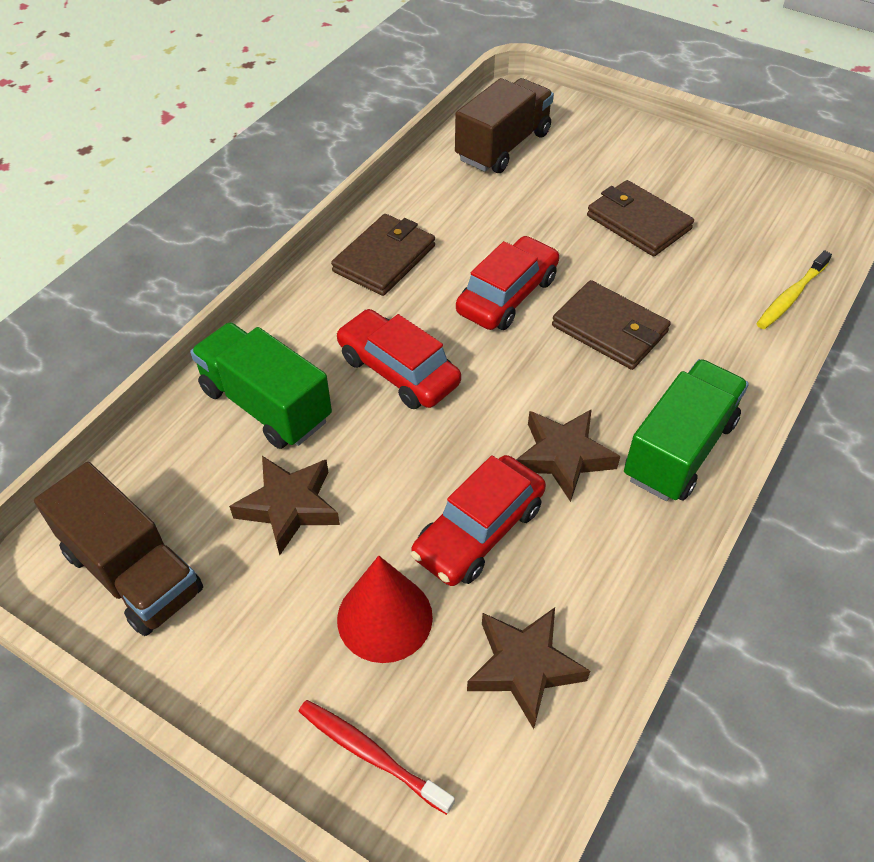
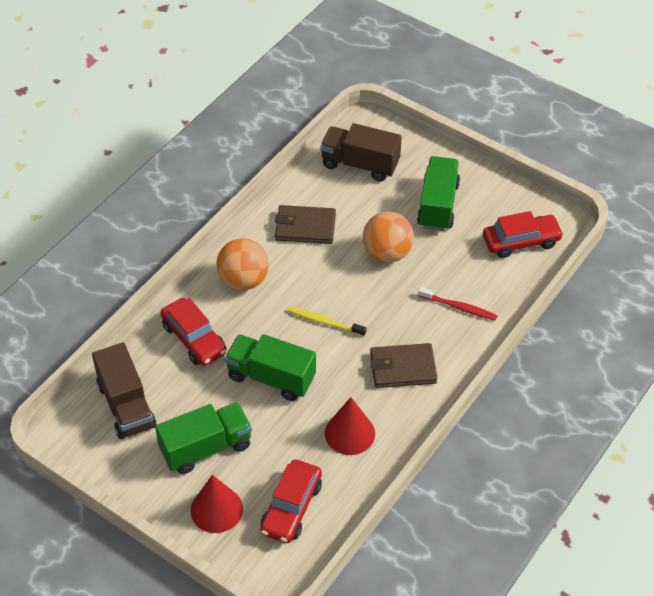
brown star: [229,456,340,555] [467,607,590,729] [516,409,620,502] = 3 -> none = 0
brown wallet: [331,214,435,296] [552,280,671,370] [587,180,694,257] = 3 -> [275,205,336,244] [370,343,437,388] = 2
green truck: [190,322,332,449] [624,359,749,501] = 2 -> [155,402,252,474] [225,334,316,401] [417,156,460,231] = 3
orange ball: none = 0 -> [216,238,269,291] [363,212,414,263] = 2
red cone: [337,556,433,663] = 1 -> [191,475,243,533] [325,397,375,455] = 2

